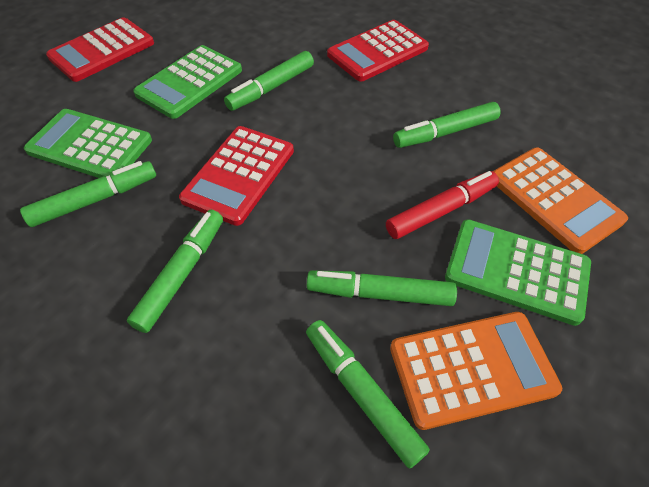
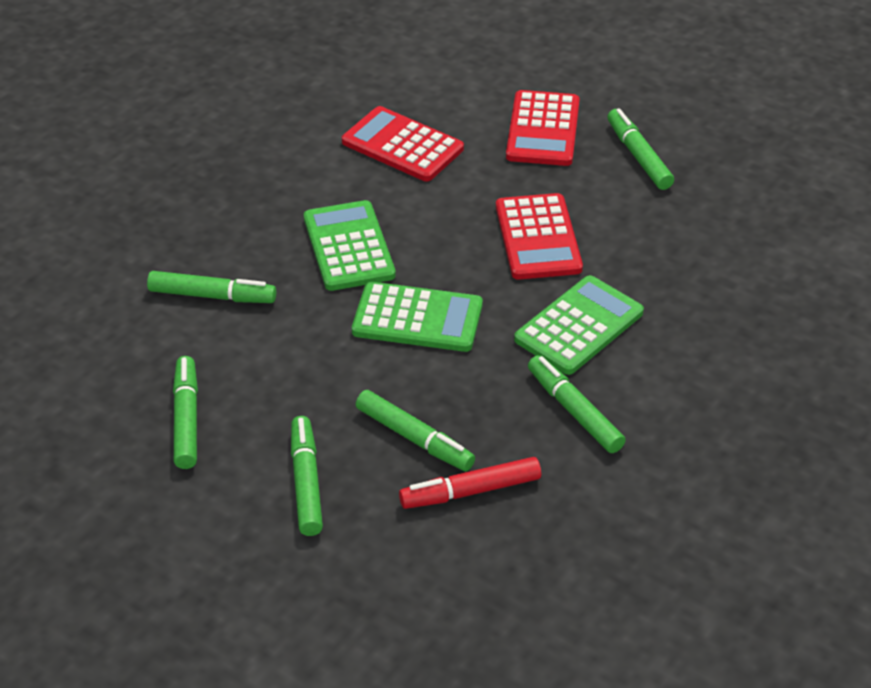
orange calculator: [390,312,562,430] [493,148,628,254] = 2 -> none = 0

